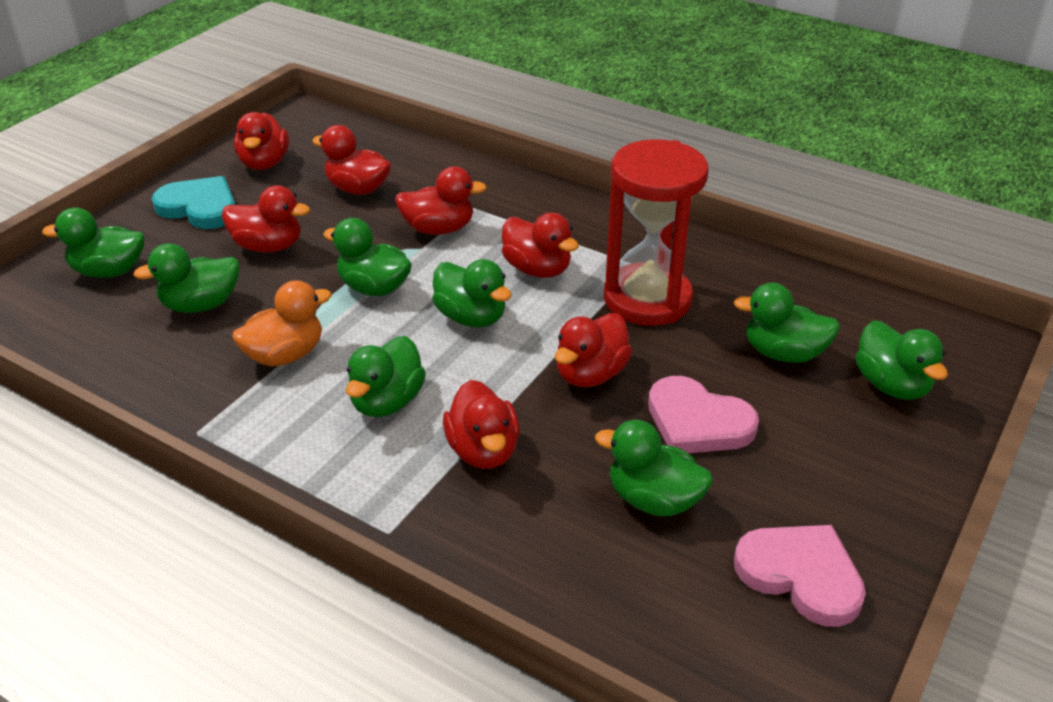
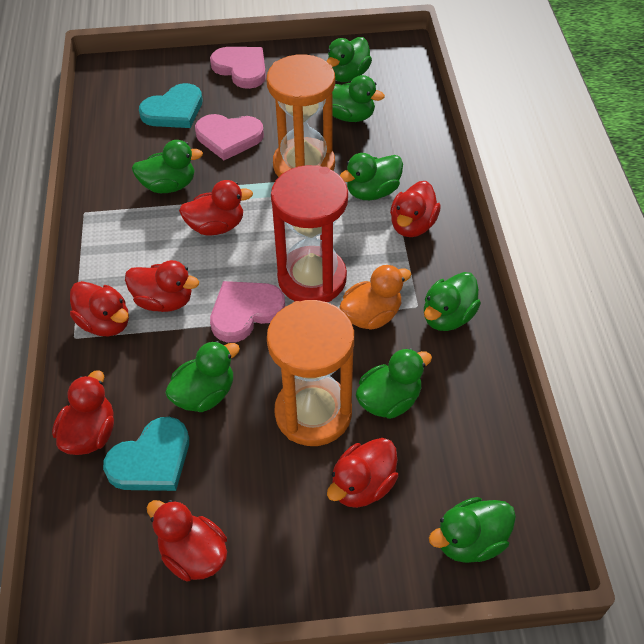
orange hourglass: none = 0 -> [267,54,335,177] [267,300,354,446] = 2
pink heart: [648,376,759,453] [734,525,866,627] = 2 -> [195,114,264,160] [210,47,266,89] [210,281,285,343] = 3
turquoise heart: [152,176,235,229] = 1 -> [103,417,189,491] [139,83,203,128] = 2

